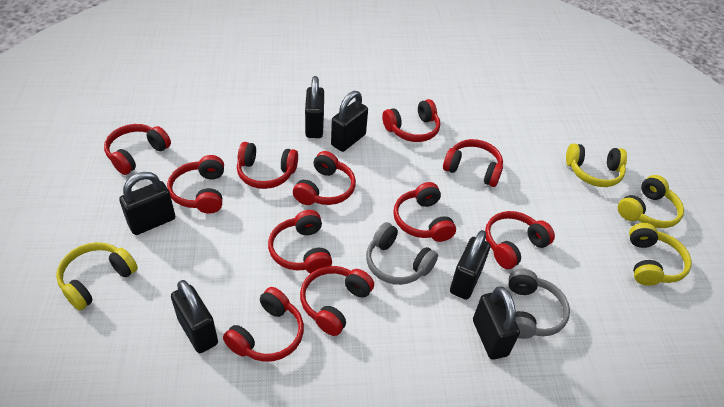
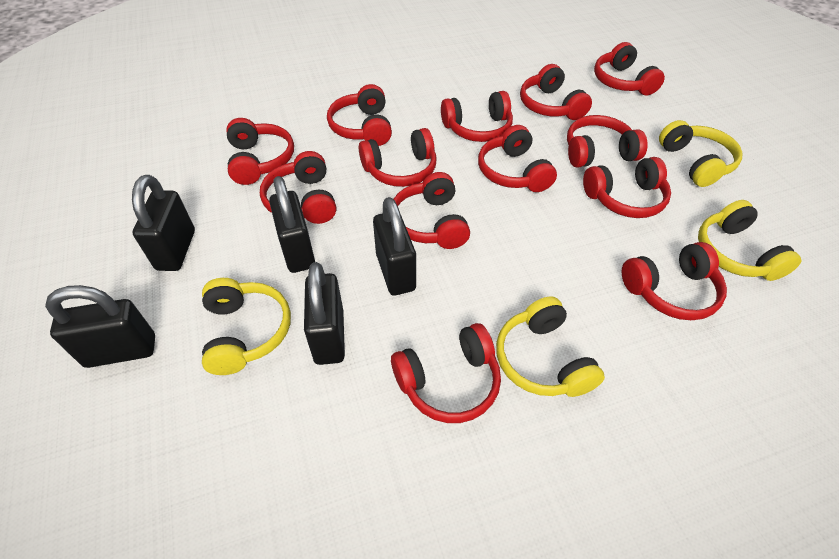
black padlock: [119,172,175,235] [171,280,218,353] [305,76,324,138] [331,91,368,152] [450,230,490,300] [473,286,520,360] = 6 -> [45,285,155,368] [132,175,195,271] [269,176,315,273] [304,262,345,365] [373,197,416,295] = 5
grey headphones: [366,222,438,285] [509,269,570,339] = 2 -> none = 0
red headphones: [104,124,171,175] [167,155,224,214] [223,287,304,362] [237,142,298,189] [268,210,332,273] [293,151,356,205] [300,266,374,336] [382,99,440,142] [393,182,456,242] [443,139,503,187] [485,211,555,269] = 11 -> [226,118,294,185] [260,151,336,224] [327,84,392,146] [359,128,437,187] [391,323,501,423] [394,172,470,249] [441,91,513,142] [478,125,557,192] [520,64,592,120] [567,115,648,168] [583,157,671,218] [594,42,665,96] [622,242,727,320] = 13

